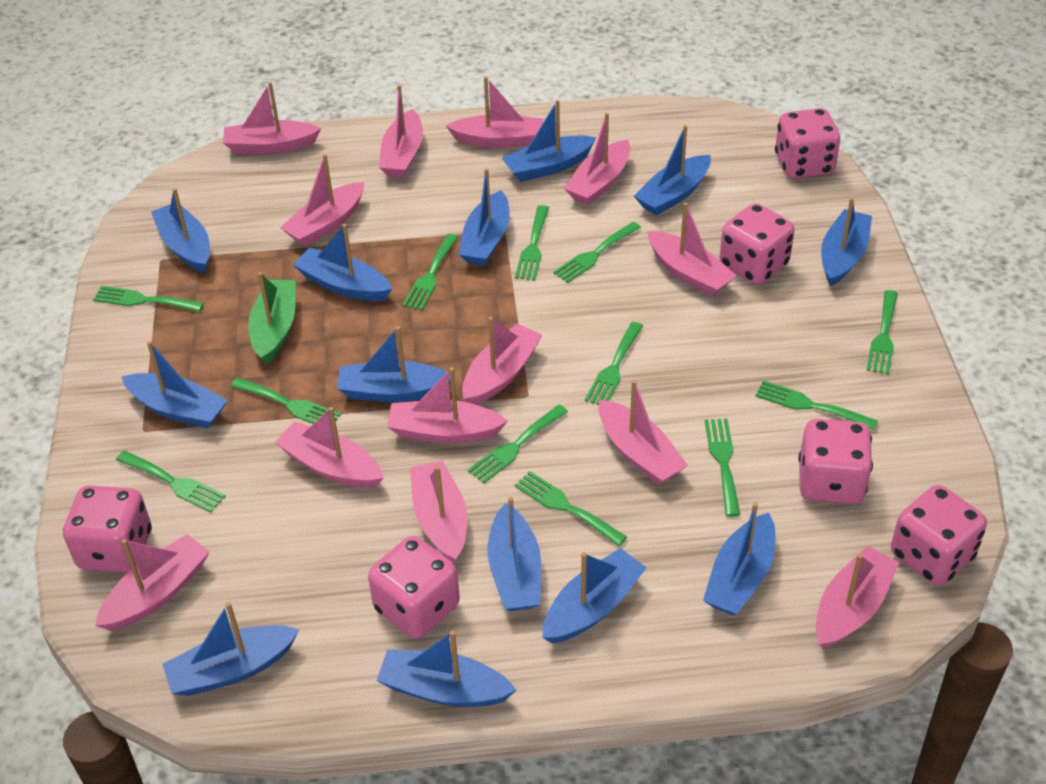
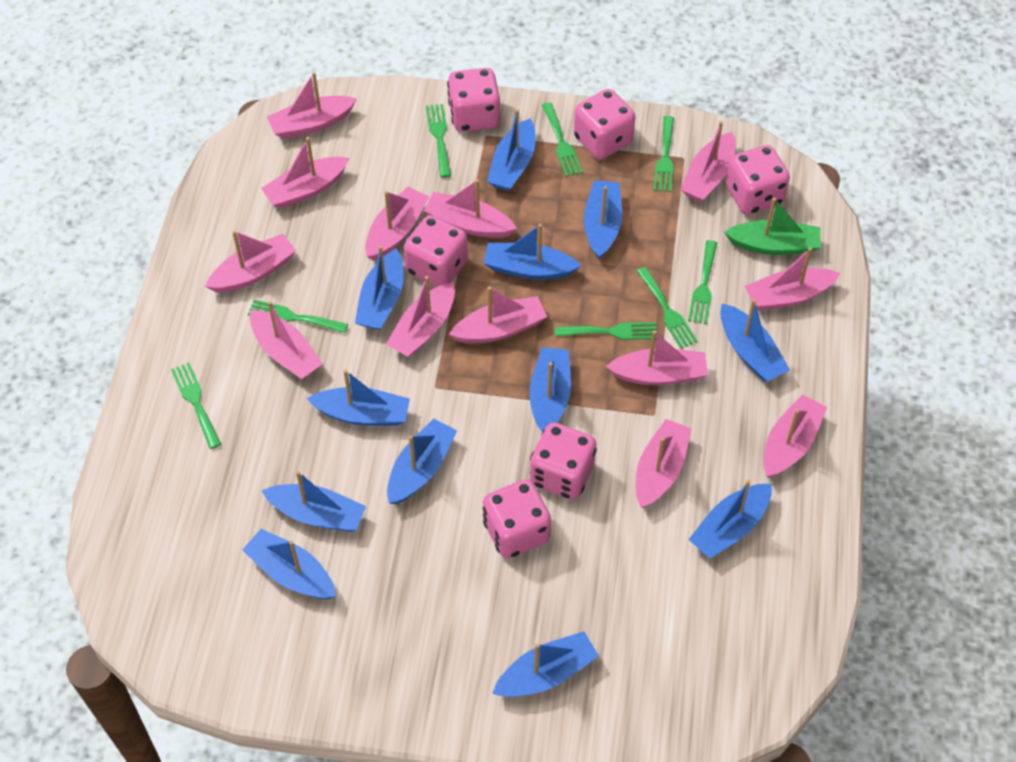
blue boat: [122,341,228,428] [151,188,210,273] [162,602,299,696] [293,224,392,301] [337,326,450,402] [377,630,517,707] [458,168,510,266] [488,497,541,611] [502,100,597,182] [542,548,647,643] [634,125,711,216] [703,503,775,615] [821,198,872,286] = 13 -> [242,529,336,599] [261,471,366,532] [307,370,410,426] [355,246,404,330] [387,418,457,504] [483,224,581,280] [487,109,536,191] [492,631,599,697] [530,347,571,432] [584,180,622,259] [688,480,772,558] [720,299,790,382] = 12
green fork: [93,286,204,312] [116,451,226,512] [231,377,341,424] [402,234,458,310] [468,405,568,483] [515,205,549,280] [515,471,627,546] [553,222,641,283] [585,322,643,405] [705,419,740,517] [755,380,878,430] [867,290,898,375] = 12 -> [171,363,221,449] [248,300,348,333] [426,104,451,177] [542,102,583,177] [555,322,657,340] [637,267,698,349] [654,116,674,192] [688,240,717,324] = 8

